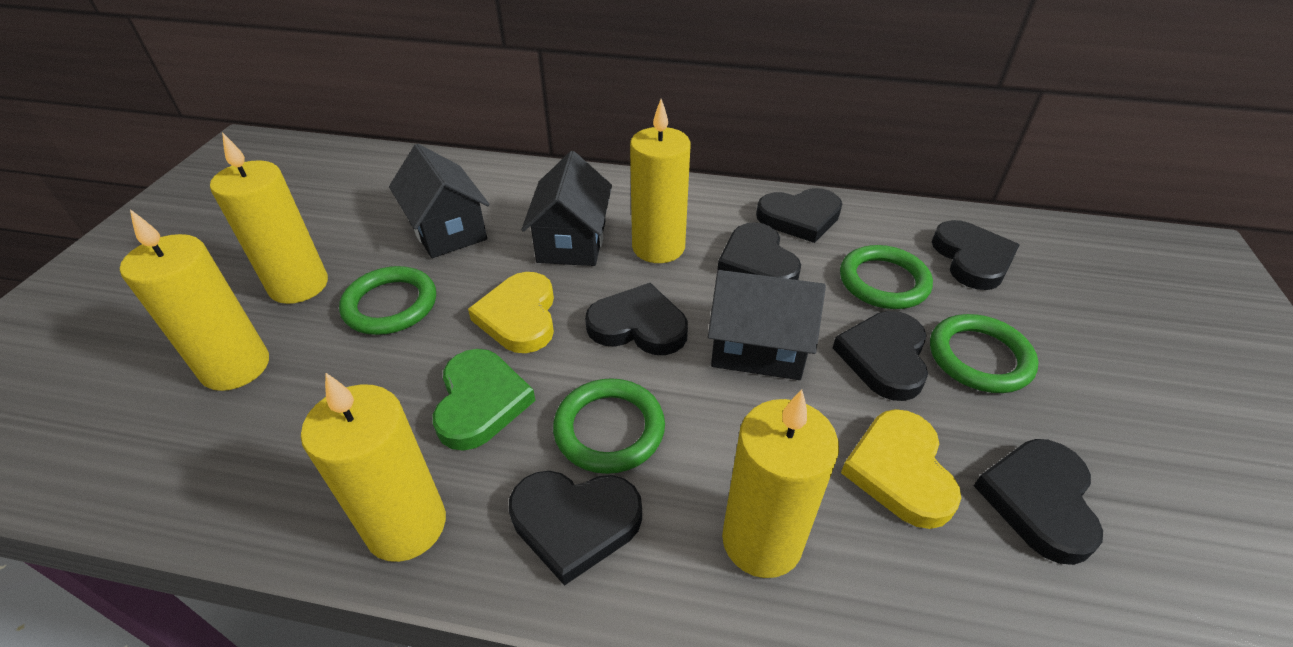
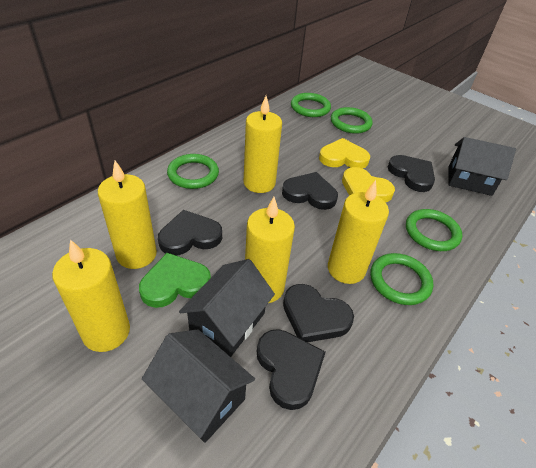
black heart: [509,471,642,586] [585,283,688,355] [717,222,801,280] [756,188,842,243] [833,311,928,401] [932,220,1020,290] [974,439,1103,565] = 7 -> [158,210,222,255] [257,329,326,410] [282,172,338,210] [283,284,354,342] [388,155,435,192] = 5
green ring: [339,266,436,335] [553,378,665,474] [840,245,933,309] [930,314,1038,393] = 4 -> [167,154,219,189] [291,93,331,117] [331,107,373,134] [370,253,433,305] [406,209,462,251] = 5

